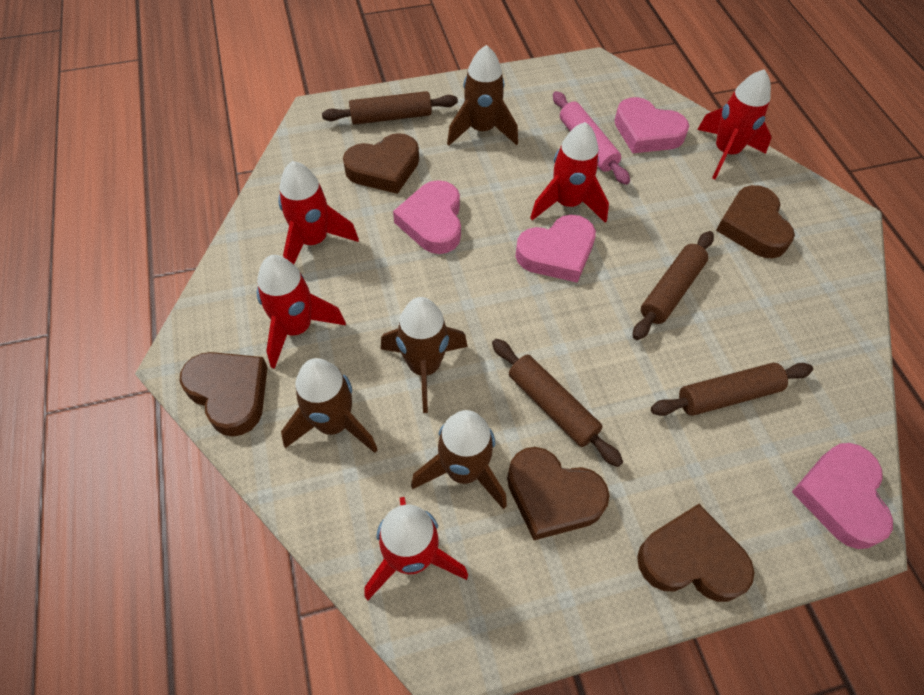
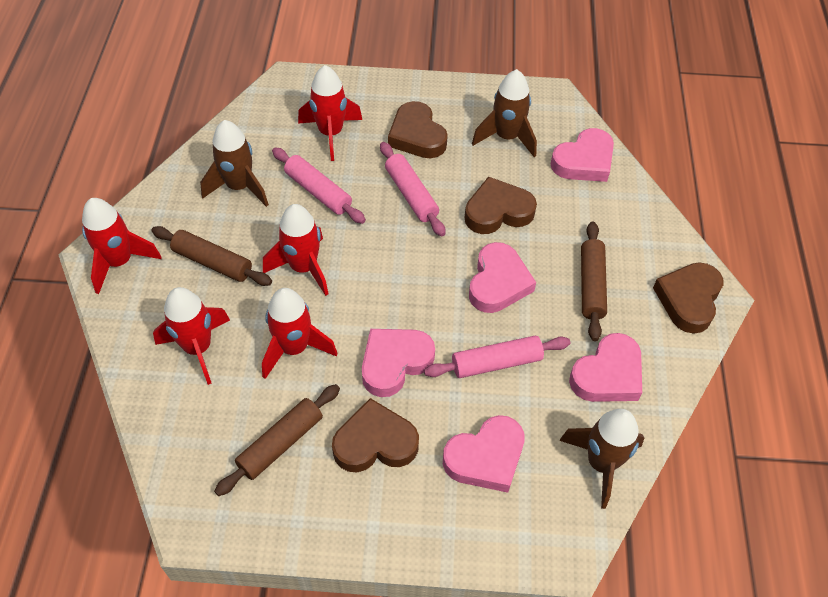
brown heart: [180,352,268,437] [343,133,419,194] [507,447,610,540] [637,504,754,602] [716,185,795,258] = 5 -> [332,398,419,472] [388,101,448,158] [465,176,537,234] [653,262,724,333] = 4
brown rocket: [281,358,378,453] [381,297,468,413] [411,410,507,510] [447,45,518,146] = 4 -> [200,120,269,207] [472,69,537,157] [559,409,645,509] = 3
brown rolling pin: [322,91,458,125] [492,339,623,467] [633,231,714,340] [651,363,813,416] = 4 -> [152,226,272,286] [214,384,340,496] [581,222,607,341] = 3
pink heart: [393,180,461,254] [515,215,596,283] [614,97,689,153] [792,443,893,549] = 4 -> [362,329,435,397] [443,415,525,493] [469,242,536,313] [551,128,614,182] [569,333,642,402] = 5
pink rolling pin: [553,91,630,185] = 1 -> [272,147,366,224] [380,142,446,236] [424,336,570,378] = 3

